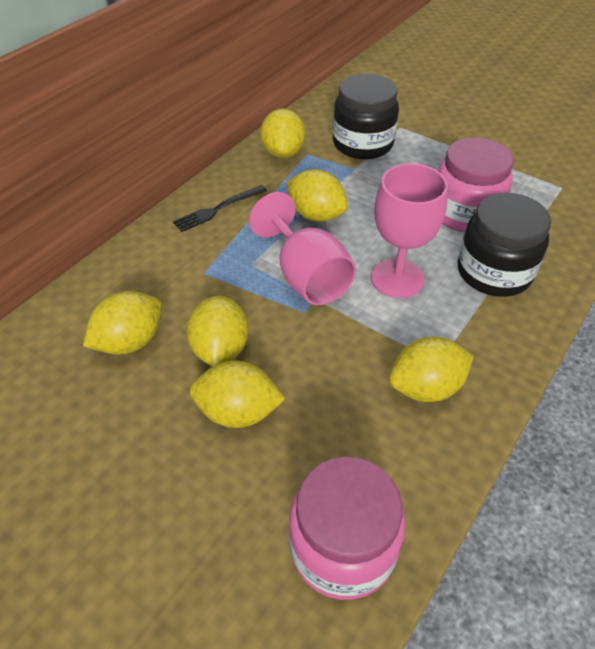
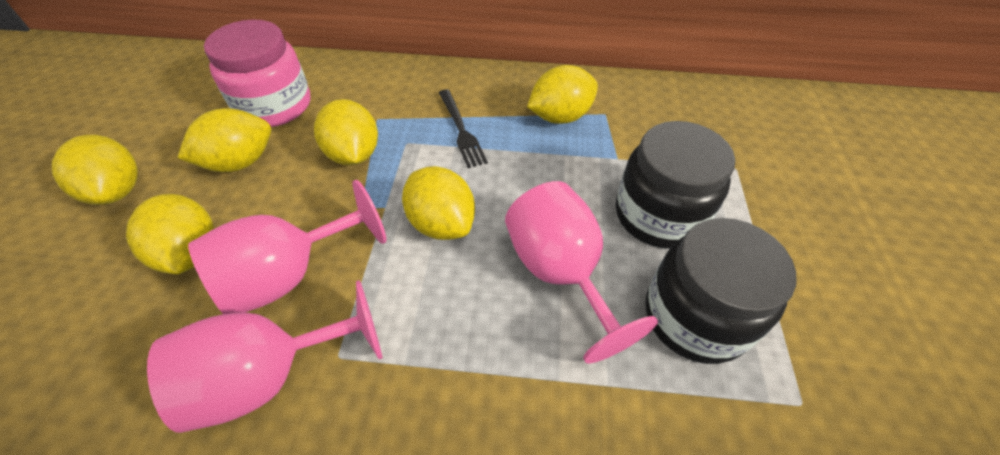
pink goblet: [249,192,356,305] [371,163,448,298] = 2 -> [147,280,383,433] [188,180,387,314] [505,181,658,363] = 3
pink jar: [289,457,406,600] [438,137,514,232] = 2 -> [204,19,310,127] = 1

